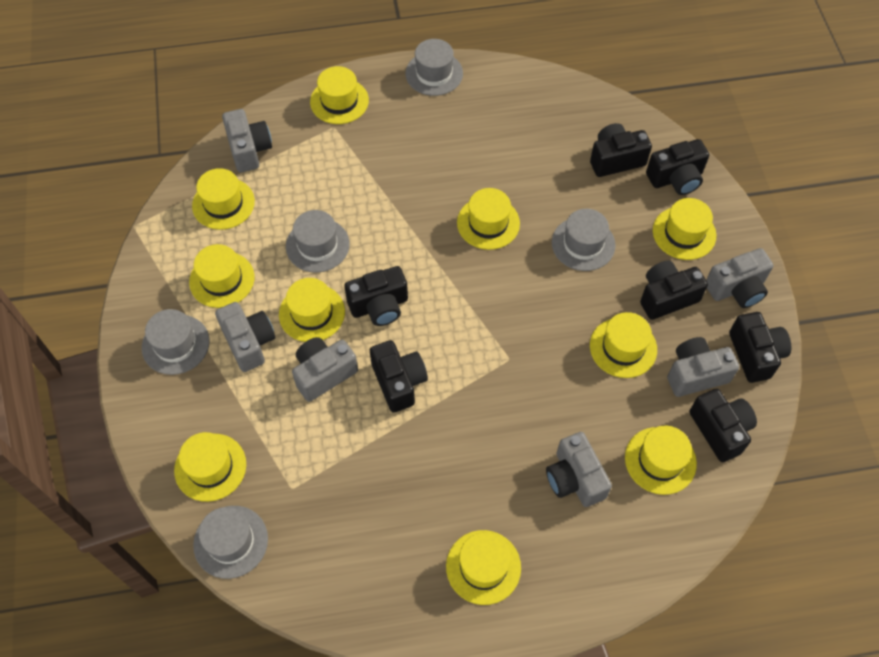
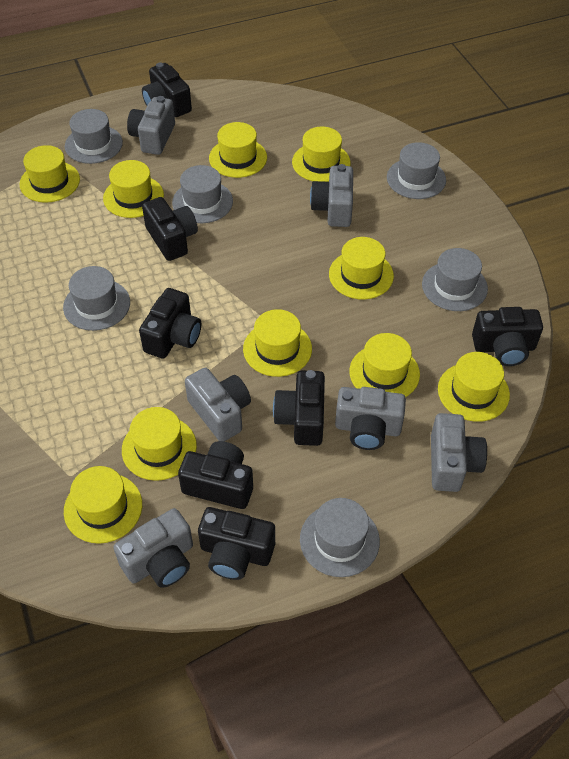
grey hat: [142,309,209,375] [193,506,268,579] [286,210,350,272] [405,39,463,96] [552,209,616,271] = 5 -> [63,266,130,331] [65,109,123,164] [172,165,233,223] [300,498,380,577] [387,142,446,199] [422,248,488,311] = 6

